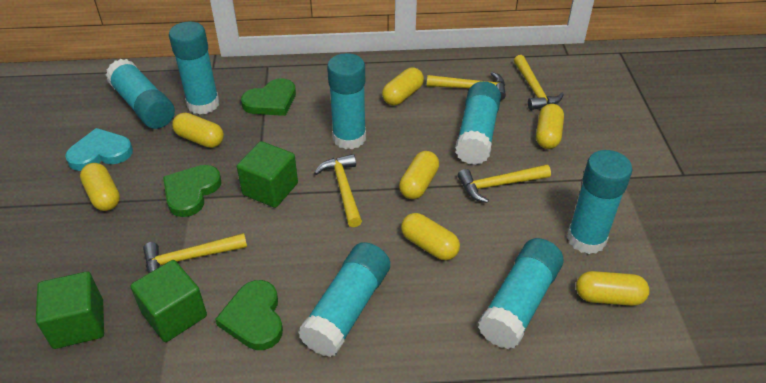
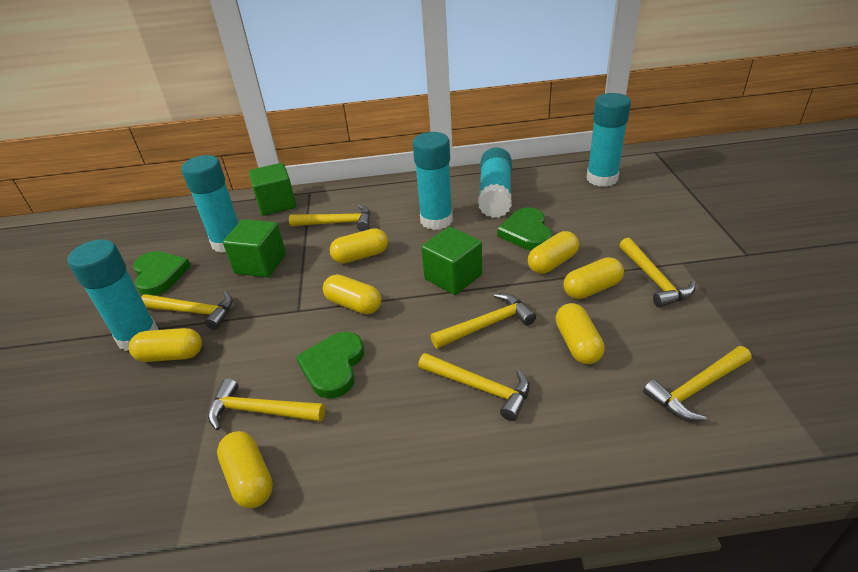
turquoise glue stick: [106,59,175,129] [169,22,219,115] [298,242,390,357] [327,53,366,149] [455,81,501,165] [478,238,564,349] [567,150,633,254] = 7 -> [67,239,159,351] [181,155,239,253] [412,132,453,230] [478,147,512,218] [587,93,631,187] = 5
turquoise heart: [65,128,133,171] = 1 -> none = 0
yellow hammer: [143,233,247,273] [314,154,362,227] [427,72,506,100] [458,164,551,203] [514,55,564,110] = 5 -> [141,291,233,330] [208,378,325,431] [289,204,370,231] [418,353,530,421] [431,293,536,349] [619,238,695,308] [643,346,751,421] = 7

